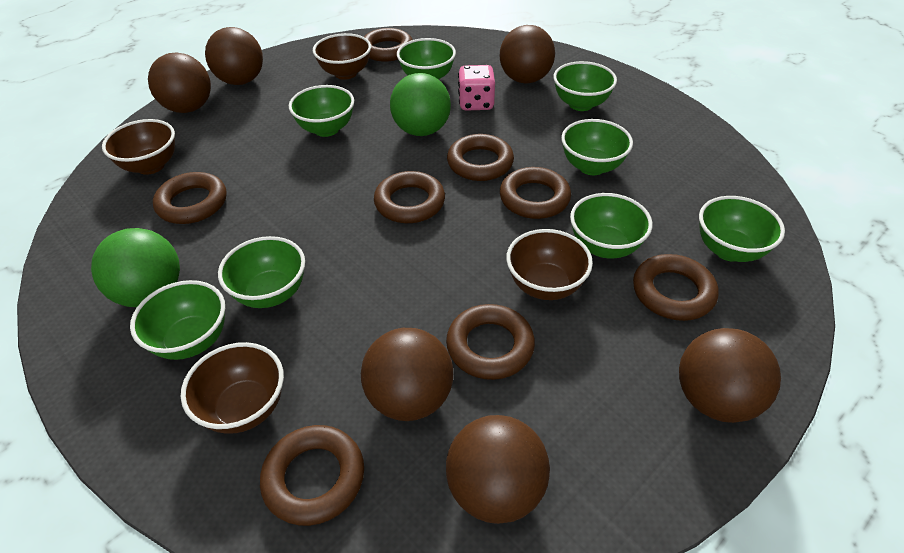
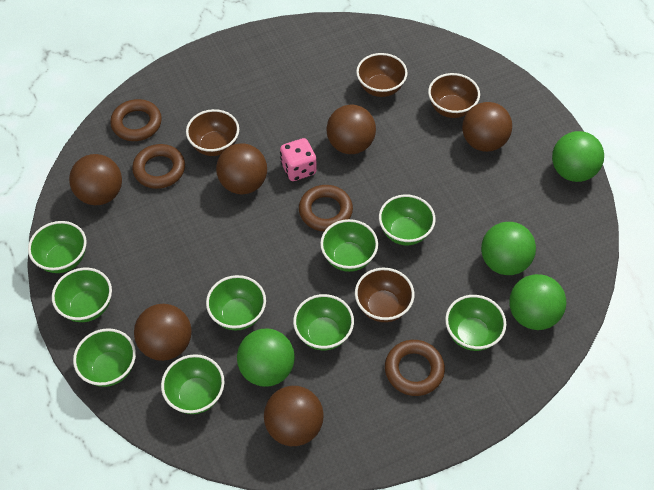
brown ring: [153,172,227,224] [260,425,364,526] [364,28,412,62] [374,171,445,223] [446,304,535,380] [447,134,514,181] [500,167,571,219] [633,254,719,321] = 8 -> [110,99,162,141] [132,144,185,189] [299,185,353,232] [385,340,445,396] = 4
green ball: [91,228,180,307] [390,73,451,136] = 2 -> [237,328,295,387] [481,222,536,275] [509,274,566,330] [552,131,604,182] = 4
green bowl: [130,280,225,360] [218,236,305,308] [289,85,354,137] [397,38,456,80] [553,61,617,111] [561,119,633,175] [570,193,653,259] [699,196,785,262] = 8 -> [28,221,87,273] [52,268,112,322] [73,328,136,387] [161,354,224,414] [206,275,266,331] [293,294,354,350] [320,219,378,272] [379,194,436,245] [445,295,506,351] = 9

